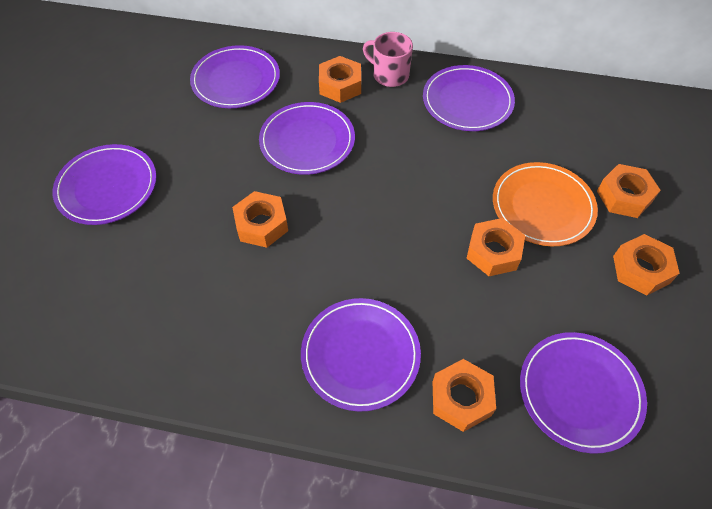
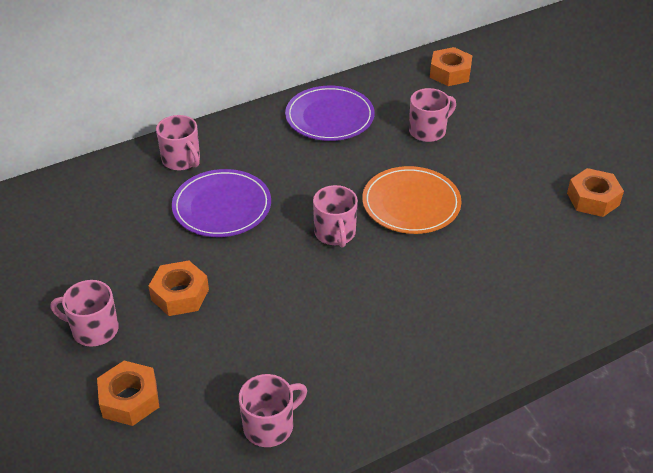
orange nut: [232,191,288,248] [319,56,361,103] [433,359,496,432] [467,218,525,276] [597,164,661,218] [613,234,680,296] = 6 -> [97,361,159,426] [149,261,209,316] [430,47,473,86] [567,168,624,217] = 4
pink mug: [363,32,413,87] = 1 -> [51,280,119,347] [156,115,200,171] [239,374,307,447] [313,185,358,247] [409,88,456,142] = 5
purple plate: [52,144,156,225] [190,45,280,108] [259,102,355,175] [301,298,421,412] [423,65,515,131] [520,332,647,453] = 6 -> [172,169,271,237] [285,86,375,141] = 2

